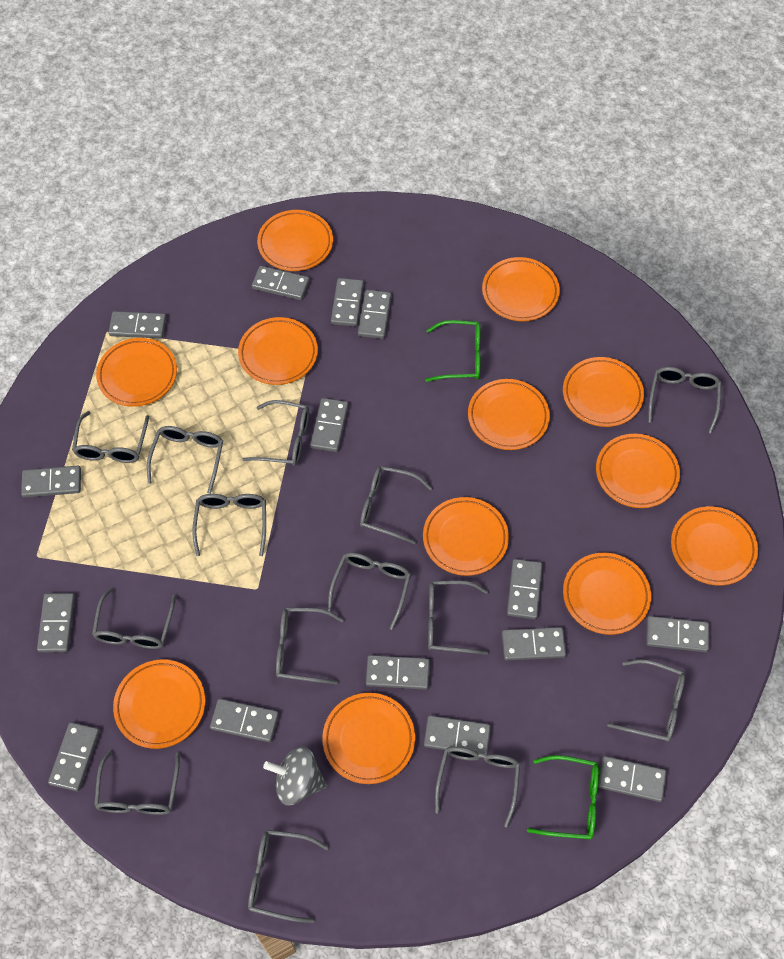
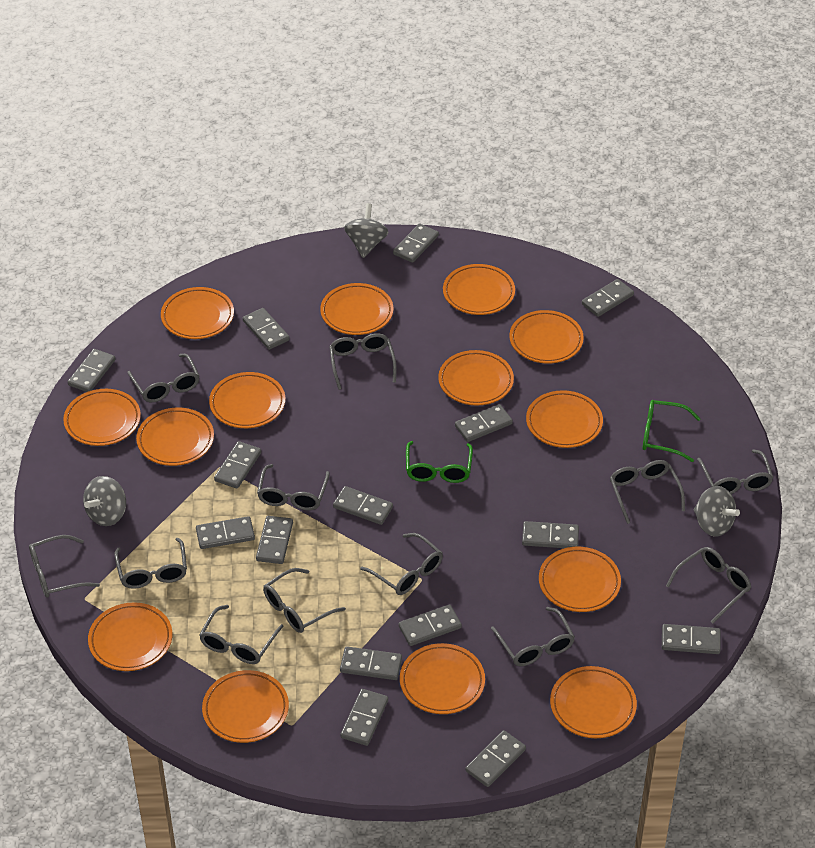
grey glasses: [72,411,149,463] [92,587,176,649] [94,749,180,815] [147,426,223,494] [192,494,266,556] [242,400,309,466] [248,830,329,923] [276,608,344,684] [328,552,411,630] [360,466,432,544] [428,580,488,655] [435,747,520,828] [607,659,685,742] [648,367,721,434] = 14 -> [29,535,100,598] [115,538,187,589] [128,354,199,402] [199,605,284,664] [257,464,330,510] [263,568,346,633] [329,333,397,390] [360,533,443,595] [491,607,575,666] [610,460,685,524] [666,547,751,623] [697,450,774,494] = 12
grey spinning top: [263,746,327,805] = 1 -> [83,476,126,526] [344,203,388,258] [694,486,740,537] = 3
orange plate: [96,338,177,407] [113,660,205,749] [238,317,318,385] [257,210,333,271] [322,693,415,784] [423,497,509,576] [468,379,550,450] [482,257,560,321] [563,357,644,427] [563,553,651,635] [596,434,680,508] [671,506,758,586] = 12 -> [63,389,141,446] [88,602,172,671] [136,408,214,466] [161,287,234,339] [202,670,289,743] [209,372,286,428] [320,283,393,335] [400,643,485,714] [438,350,514,405] [443,264,515,315] [509,310,584,363] [526,390,603,448] [539,547,621,612] [550,666,637,738] = 14

